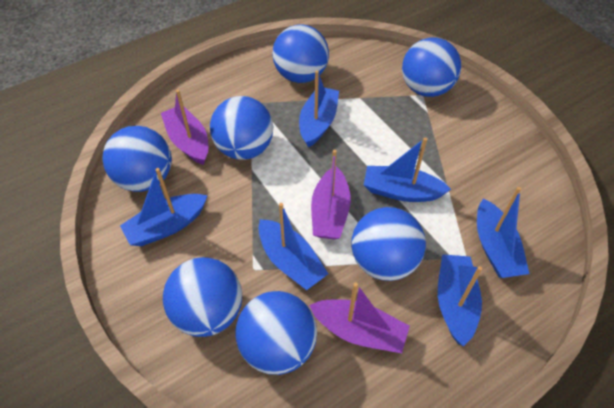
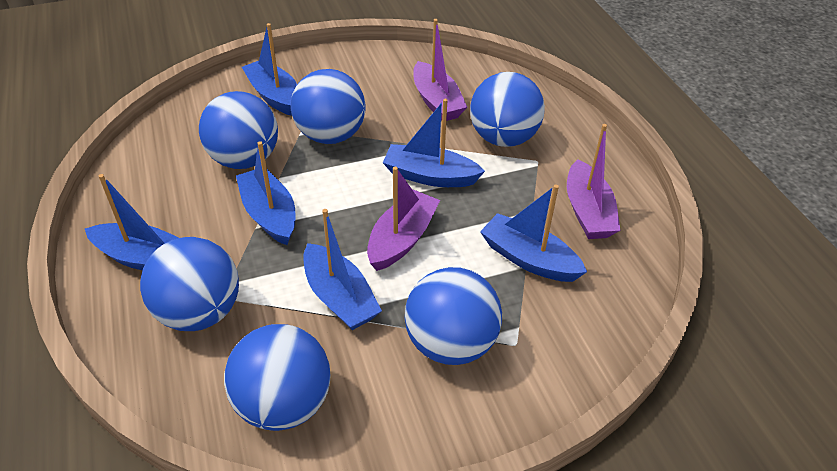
blue ball: [103,126,172,192] [163,257,242,337] [210,96,273,160] [236,291,317,375] [272,24,329,83] [351,207,426,281] [402,37,461,97] = 7 -> [140,237,239,331] [199,91,278,169] [224,324,330,431] [291,69,366,144] [405,267,502,365] [470,72,545,147] = 6

